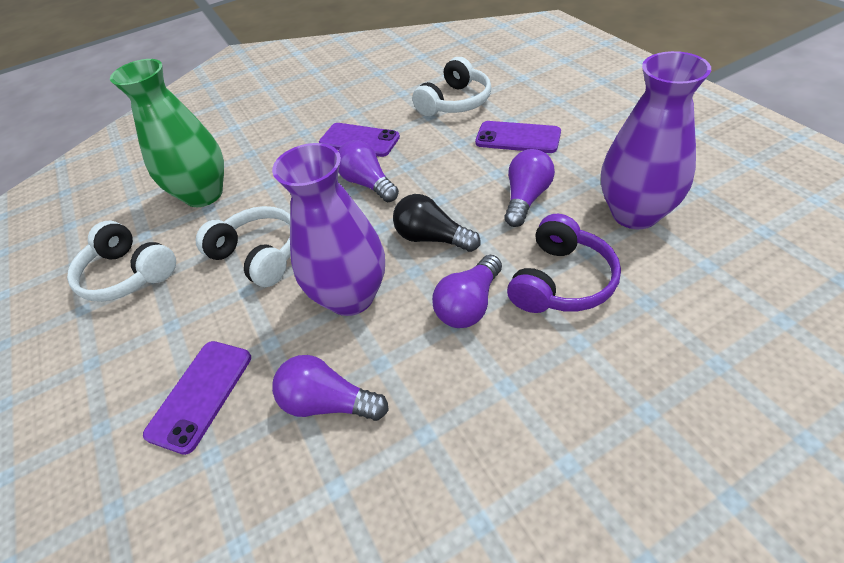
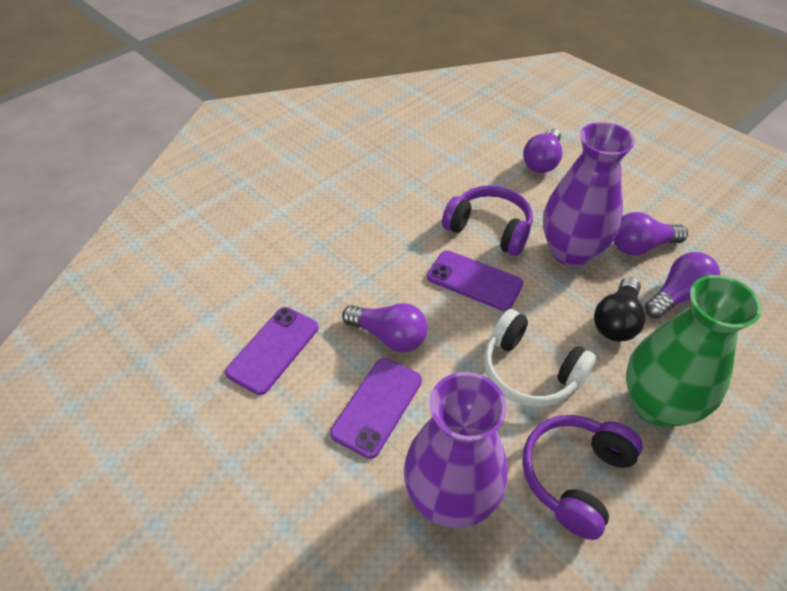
purple headphones: [507,214,621,313] = 1 -> [442,185,533,256] [522,415,643,540] = 2
white headphones: [67,221,176,302] [196,206,291,287] [412,57,491,116] = 3 -> [484,309,596,407] = 1

